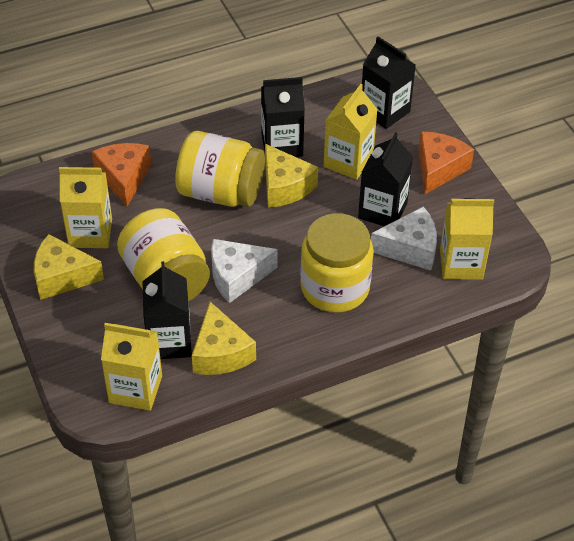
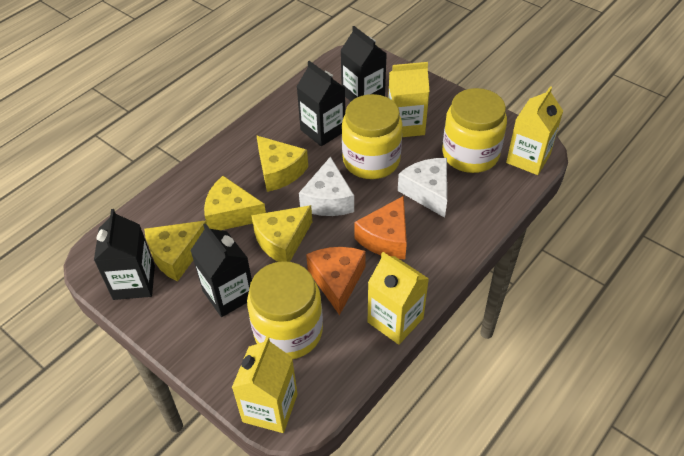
yellow cheese: [34,234,104,300] [192,302,256,375] [265,144,318,207] = 3 -> [144,220,207,282] [204,176,266,230] [251,205,312,262] [256,135,308,192] = 4

